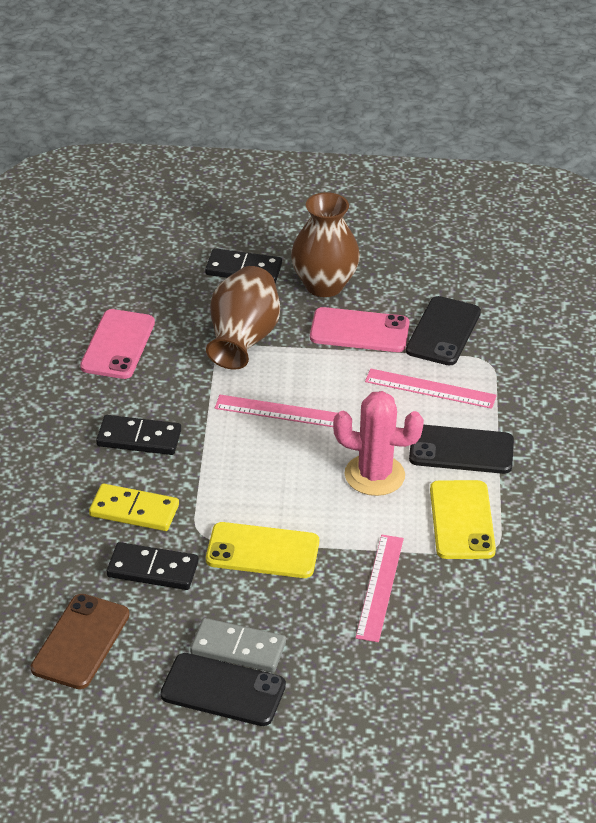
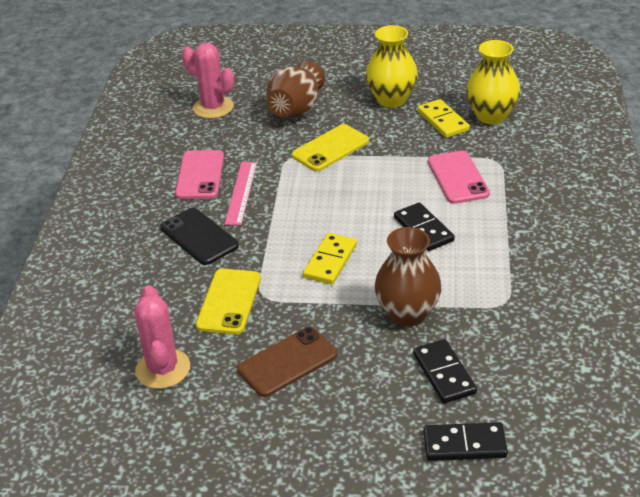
black phone: [161,653,286,726] [406,296,481,366] [409,425,514,474] = 3 -> [160,208,239,265] = 1
grey domino: [190,618,286,673] = 1 -> none = 0
pink cactus: [333,391,424,496] = 1 -> [134,285,190,389] [182,43,234,119] = 2
pink ruler: [215,395,337,427] [355,535,404,642] [365,369,497,409] = 3 -> [225,162,257,225] = 1
yellow domino: [89,484,179,531] = 1 -> [303,233,357,284] [417,99,470,138] = 2
yellow vase: none = 0 -> [366,25,418,108] [466,40,521,124] = 2

